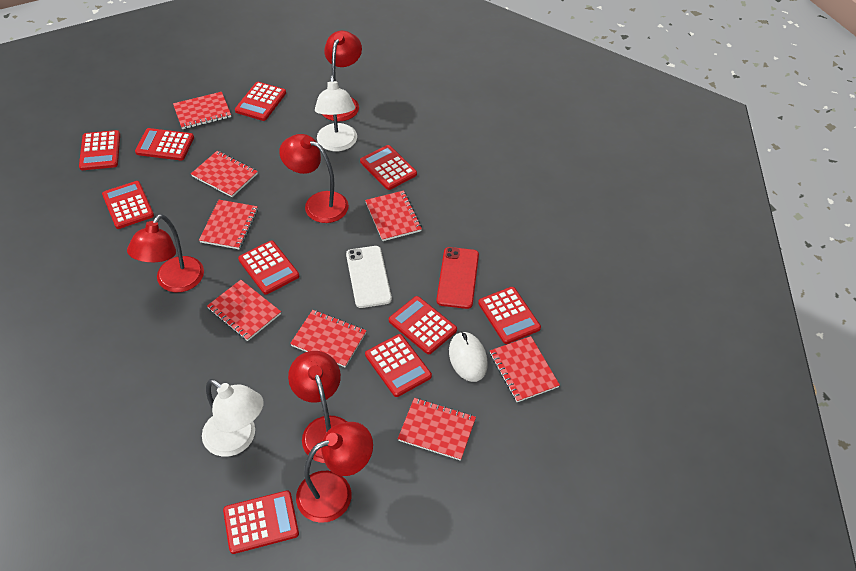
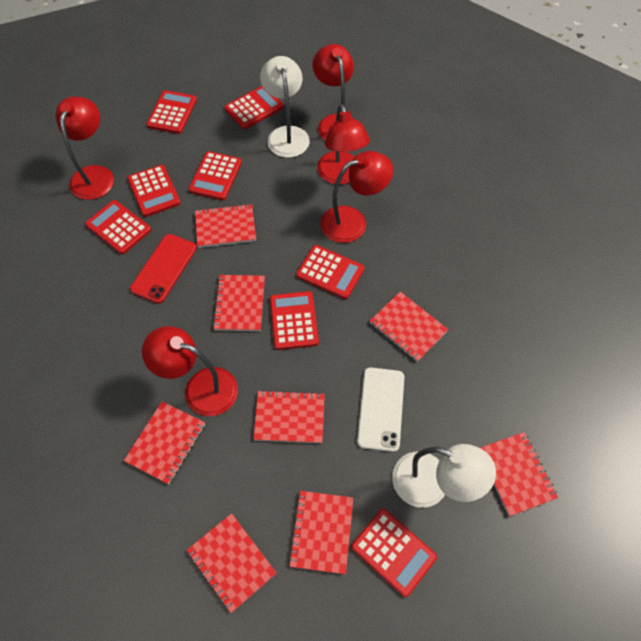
red calculator: [79,130,120,170] [102,181,154,229] [135,128,194,160] [223,490,299,554] [235,82,286,121] [238,241,299,295] [360,145,417,190] [365,334,432,397] [389,296,457,354] [478,287,541,344] = 10 -> [85,200,151,254] [127,165,181,217] [146,90,197,134] [188,151,242,200] [224,86,284,129] [270,291,319,350] [296,245,365,299] [351,509,437,597] = 8
white mouse: [449,332,488,382] = 1 -> none = 0

